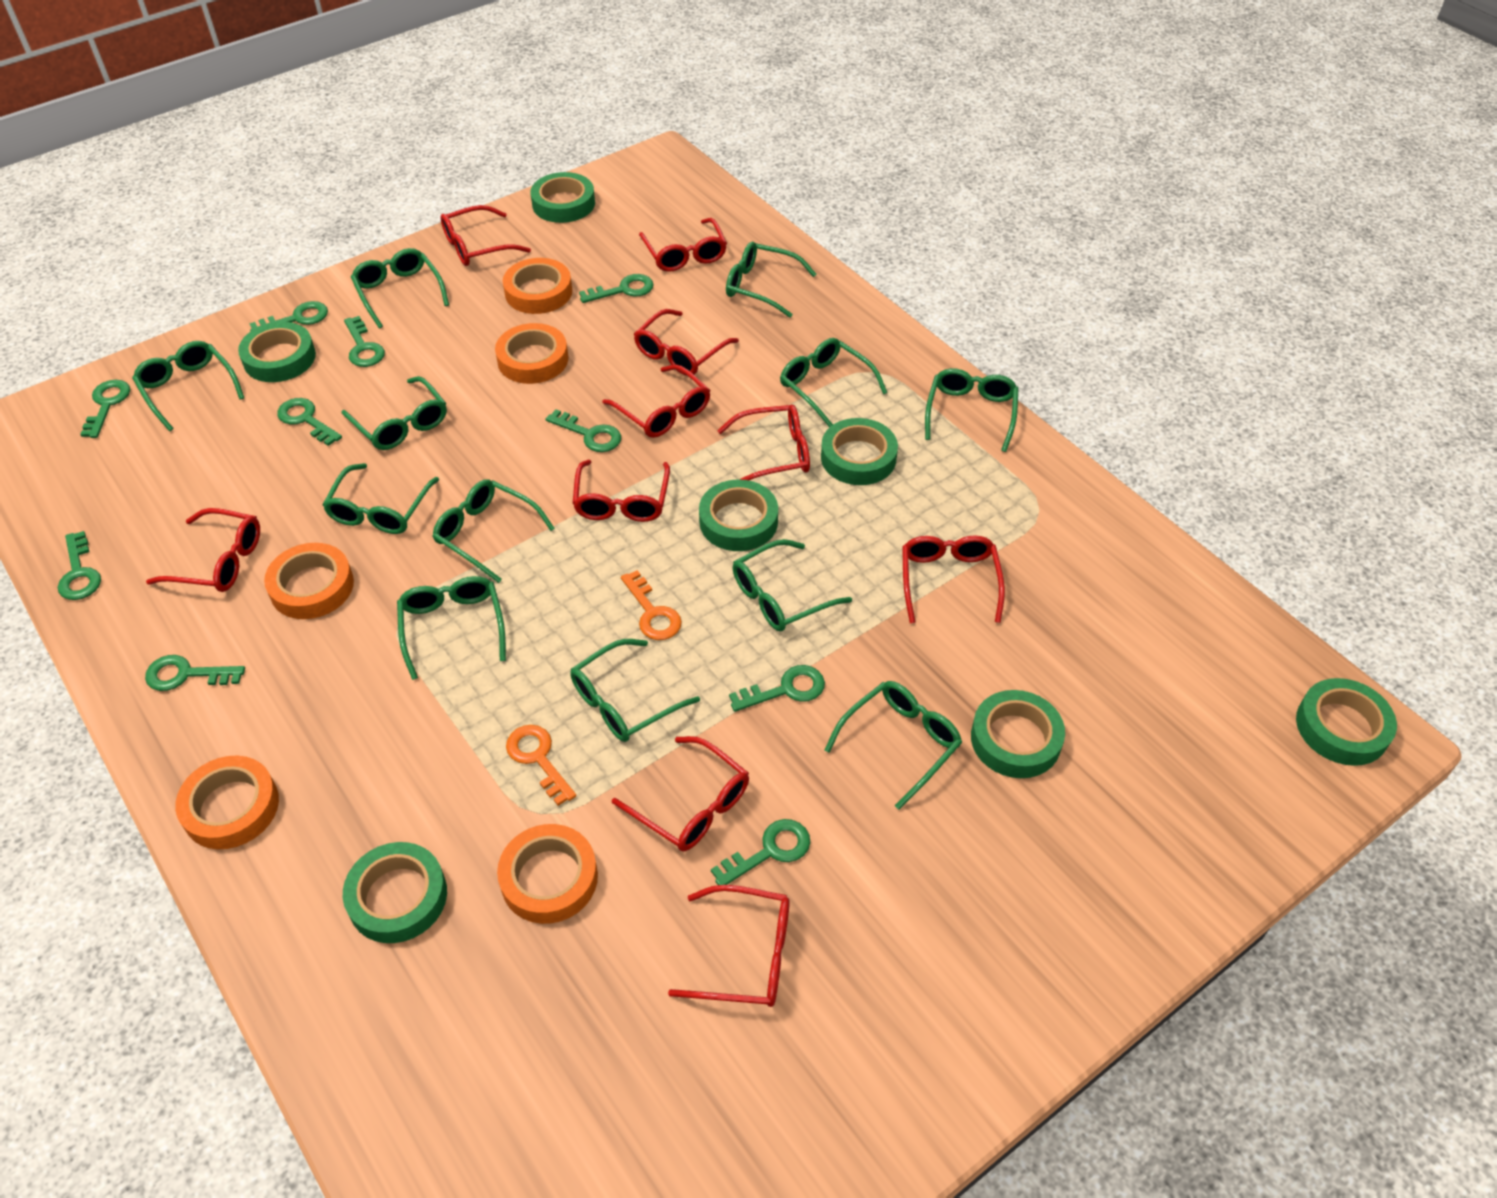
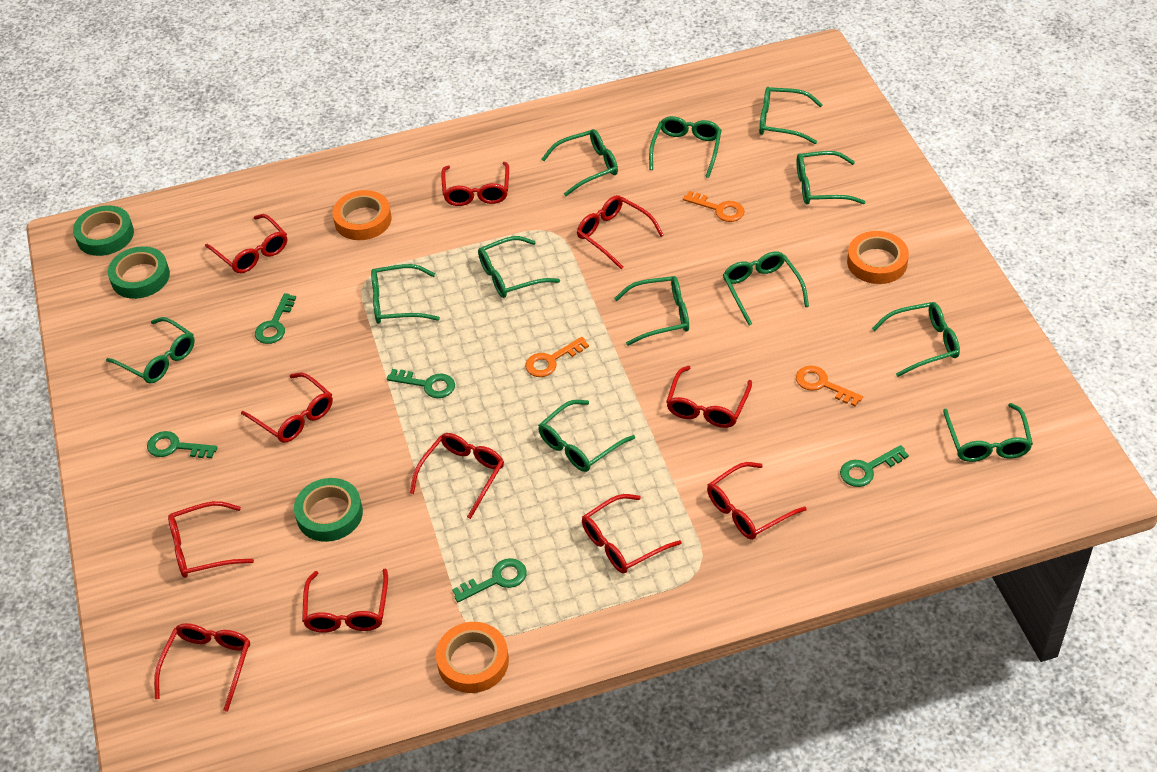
green key: [58,531,101,600] [80,380,130,438] [145,655,245,691] [249,301,328,331] [277,398,342,446] [344,316,385,367] [546,409,621,452] [579,274,654,303] [711,819,810,885] [729,665,825,712] = 10 -> [147,431,217,458] [255,293,296,344] [387,369,455,398] [452,558,527,602] [840,445,909,487] = 5
green tape: [238,322,316,382] [343,842,447,943] [530,172,595,223] [699,480,778,551] [821,418,898,485] [971,690,1065,778] [1296,678,1397,766] = 7 -> [73,205,134,256] [107,246,170,299] [294,478,363,542] = 3
orange key: [506,725,576,806] [621,570,682,640] = 2 -> [525,337,589,377] [683,191,745,222] [796,366,863,406] = 3
orange tape: [175,756,279,849] [264,543,354,619] [495,323,568,384] [497,824,598,924] [503,258,572,314] = 5 -> [332,190,392,240] [436,622,509,693] [847,231,909,284] = 3
red glasses: [146,508,260,592] [441,205,531,266] [573,460,670,522] [602,364,710,438] [612,736,749,851] [634,309,739,376] [639,218,727,272] [668,885,790,1007] [717,405,810,480] [902,535,1005,623] = 10 -> [154,623,250,712] [168,501,254,578] [205,214,287,273] [241,372,333,443] [302,568,388,633] [410,433,504,519] [441,162,509,206] [577,195,664,269] [582,494,681,574] [666,366,752,428] [707,462,807,540] = 11

